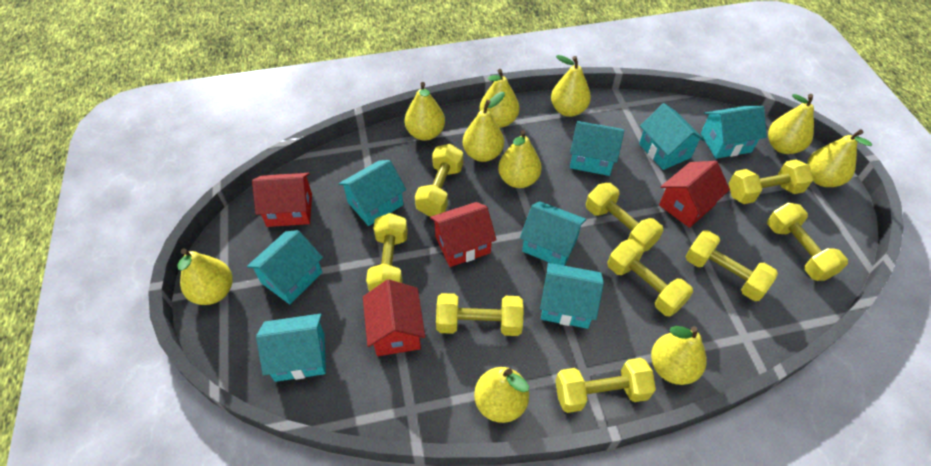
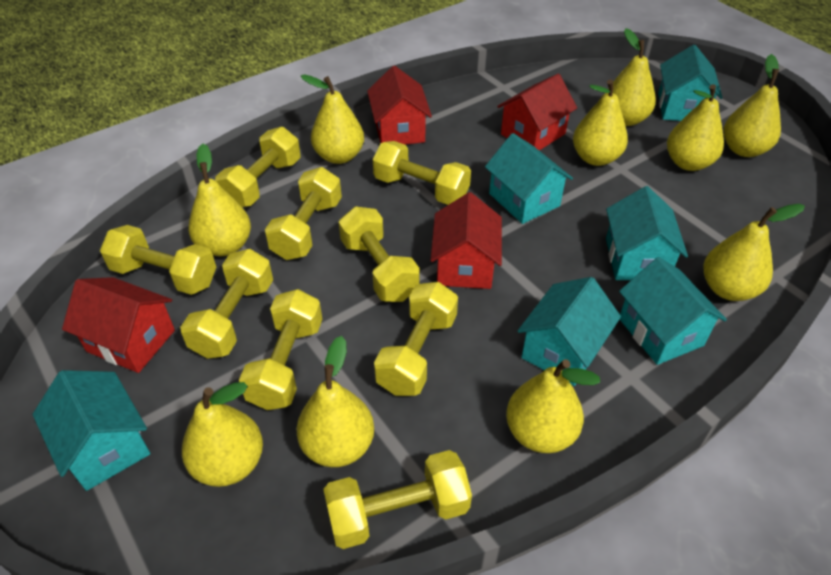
turquoise house: [247,230,323,304] [256,314,326,382] [339,160,406,226] [520,201,586,266] [540,263,604,329] [570,121,624,176] [639,103,705,170] [701,106,767,159] = 8 -> [33,370,150,491] [485,133,573,224] [518,277,621,386] [606,186,688,280] [619,257,727,365] [658,45,723,121] = 6

